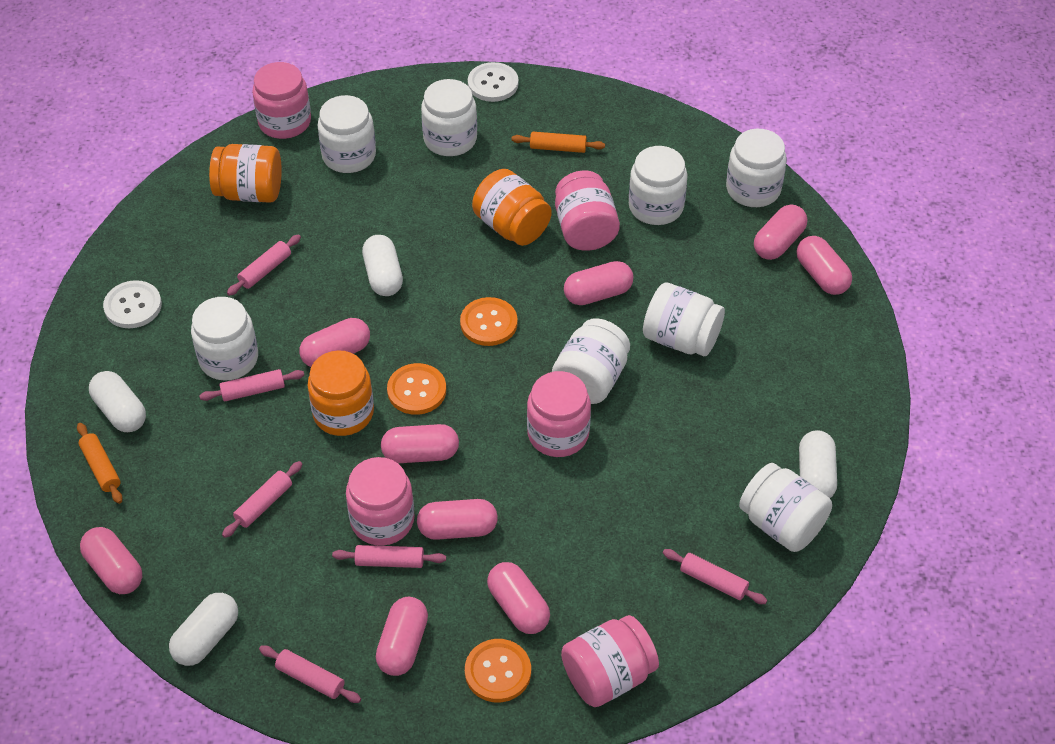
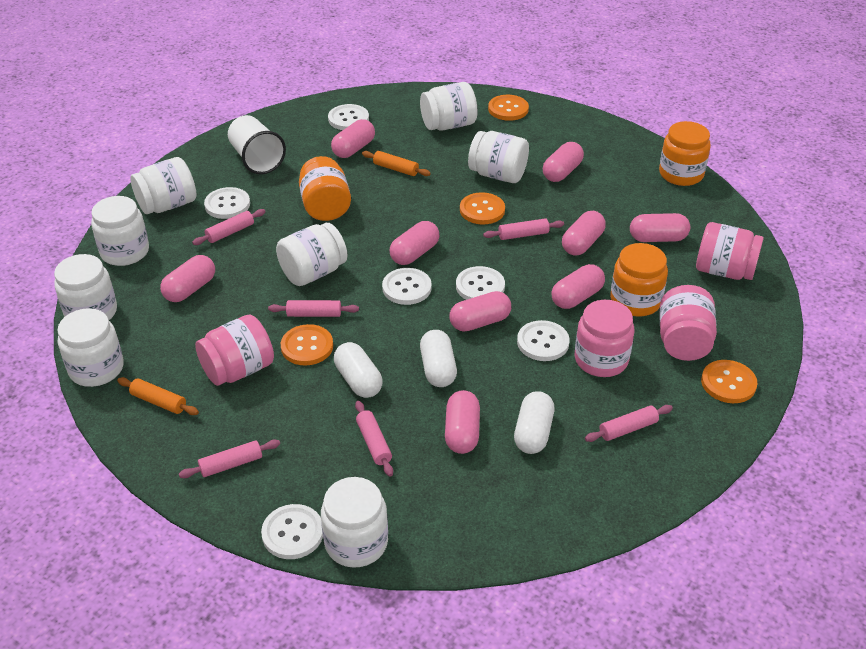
orange button: [387,363,446,415] [460,297,518,346] [465,639,531,702] = 3 -> [281,324,333,366] [460,192,505,225] [488,95,529,121] [701,360,757,403] = 4
pink jar: [252,62,311,139] [346,457,414,546] [527,371,591,457] [555,170,620,251] [561,615,659,707] = 5 -> [195,315,274,386] [575,300,634,377] [659,285,717,361] [696,222,764,280] = 4
white button: [103,280,162,328] [468,62,519,102] = 2 -> [204,187,250,219] [261,504,323,559] [328,104,369,130] [382,268,432,305] [456,266,505,300] [517,320,570,361] = 6
white capsule: [89,371,146,432] [169,593,238,666] [362,235,403,296] [799,430,837,498] = 4 -> [334,342,383,398] [420,330,457,387] [514,391,554,454] = 3
white cup: none = 0 -> [228,115,286,174] = 1

